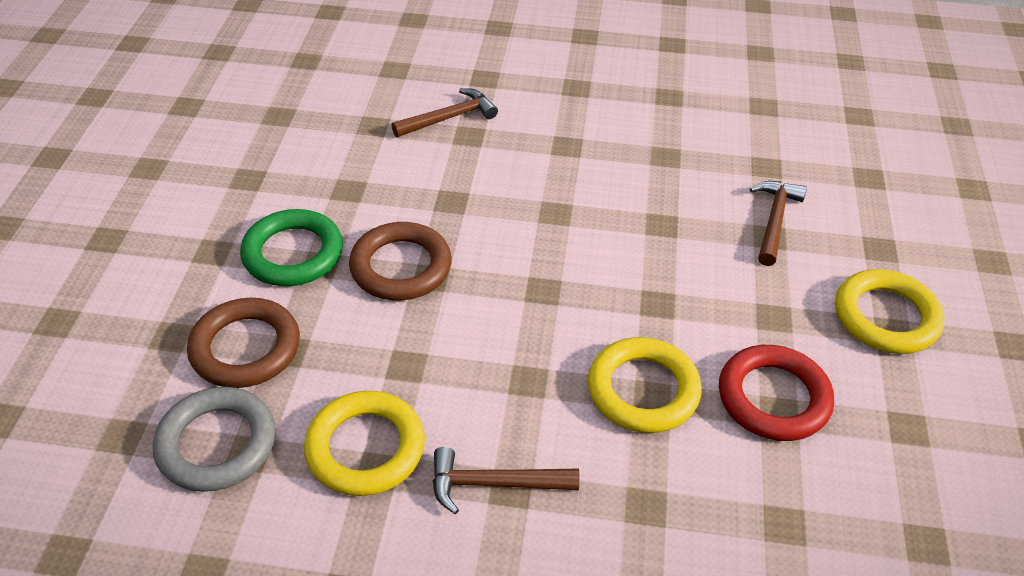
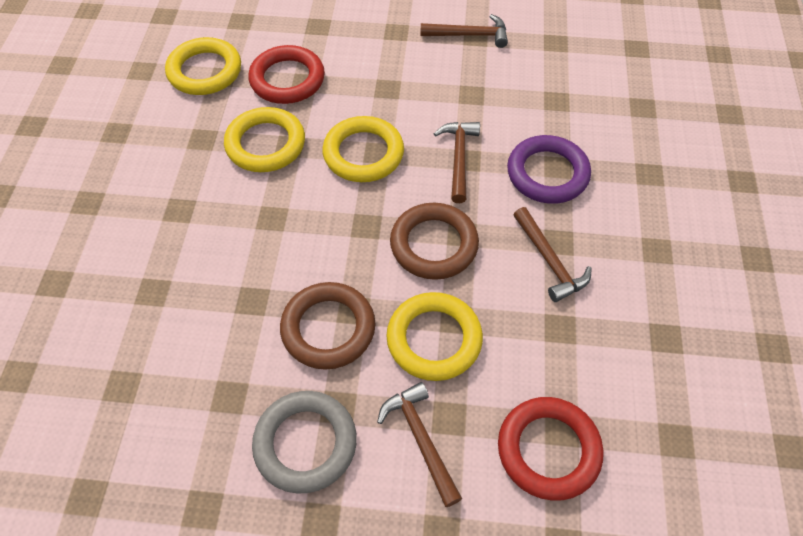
brown hammer: [391,88,498,137] [433,447,580,514] [750,181,807,266] = 3 -> [377,382,462,507] [420,14,508,48] [434,122,480,203] [514,207,592,302] = 4
green ring: [240,209,343,286] = 1 -> none = 0
purple ring: none = 0 -> [507,135,591,204] = 1
red ring: [719,345,834,441] = 1 -> [248,45,325,104] [498,397,604,501] = 2
yellow ring: [304,391,425,496] [588,337,702,433] [835,269,945,354] = 3 -> [165,37,241,95] [224,107,305,172] [322,116,404,182] [386,292,483,381] = 4

